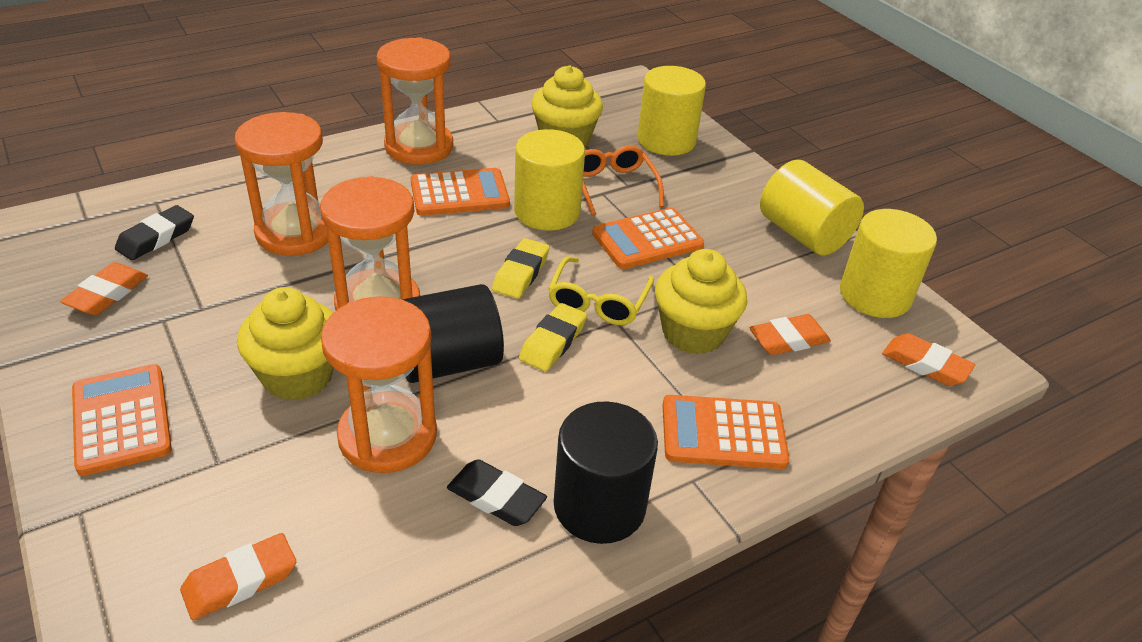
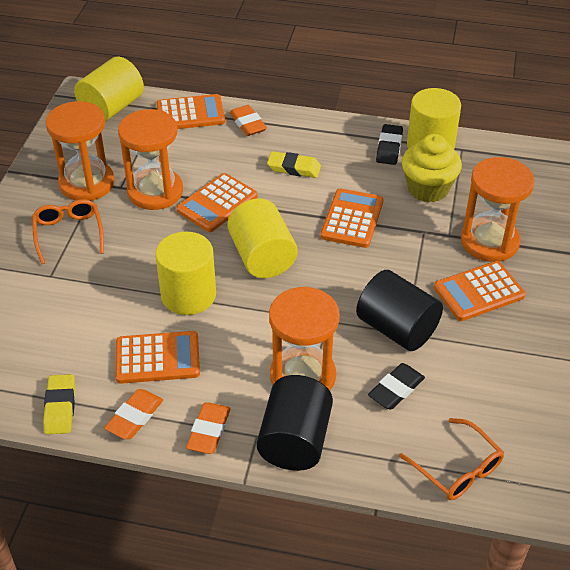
orange calculator: [72,364,172,476] [411,168,510,216] [592,208,704,269] [663,395,789,469] = 4 -> [115,331,200,384] [156,94,225,129] [176,173,258,232] [320,189,383,248] [434,261,526,321] = 5
orange eraser: [60,262,148,315] [180,533,296,621] [750,314,831,355] [882,333,975,386] = 4 -> [104,389,163,439] [186,402,231,454] [230,105,267,136] = 3
orange glasses: [582,145,664,216] = 1 -> [32,199,104,264] [399,418,504,500] = 2
yellow cupcake: [237,287,334,401] [531,65,603,147] [655,249,747,354] = 3 -> [402,134,462,202] = 1
yellow glasses: [548,256,654,325] = 1 -> none = 0

